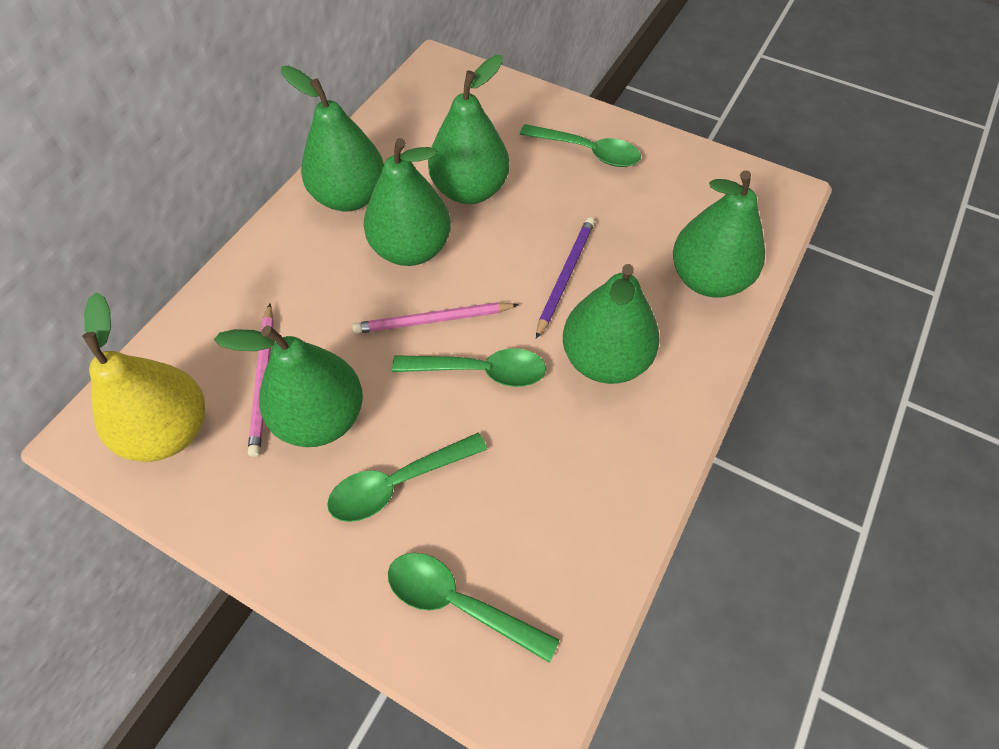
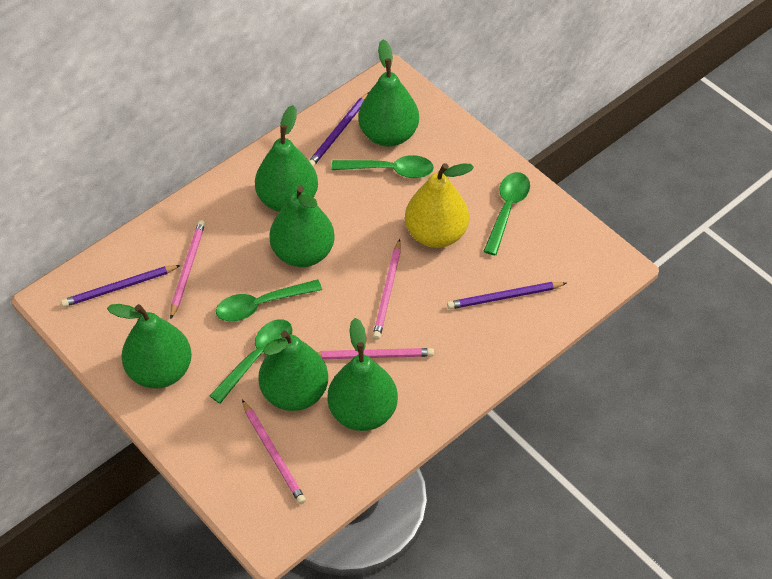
pink pencil: [248,303,274,457] [352,302,519,334] = 2 -> [170,220,205,319] [242,400,306,504] [317,348,434,359] [373,239,401,340] = 4
purple pencil: [536,217,595,339] = 1 -> [61,265,181,307] [309,92,369,167] [447,282,566,309] = 3

